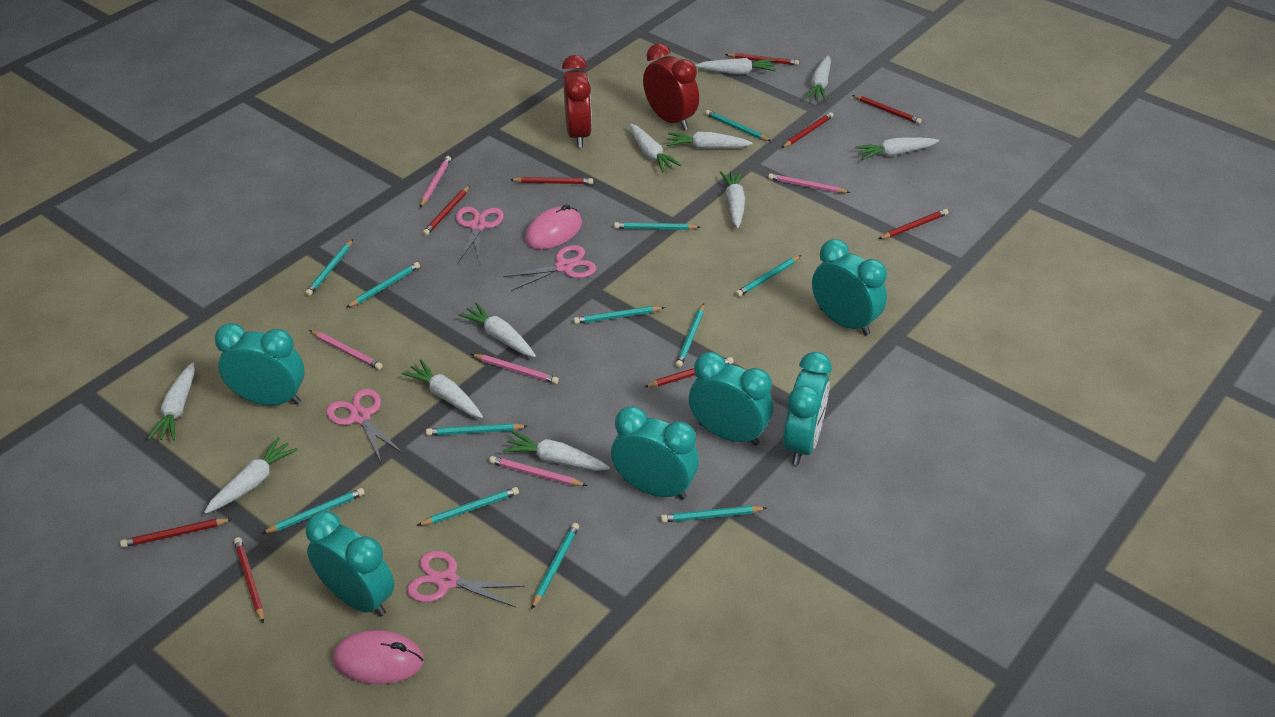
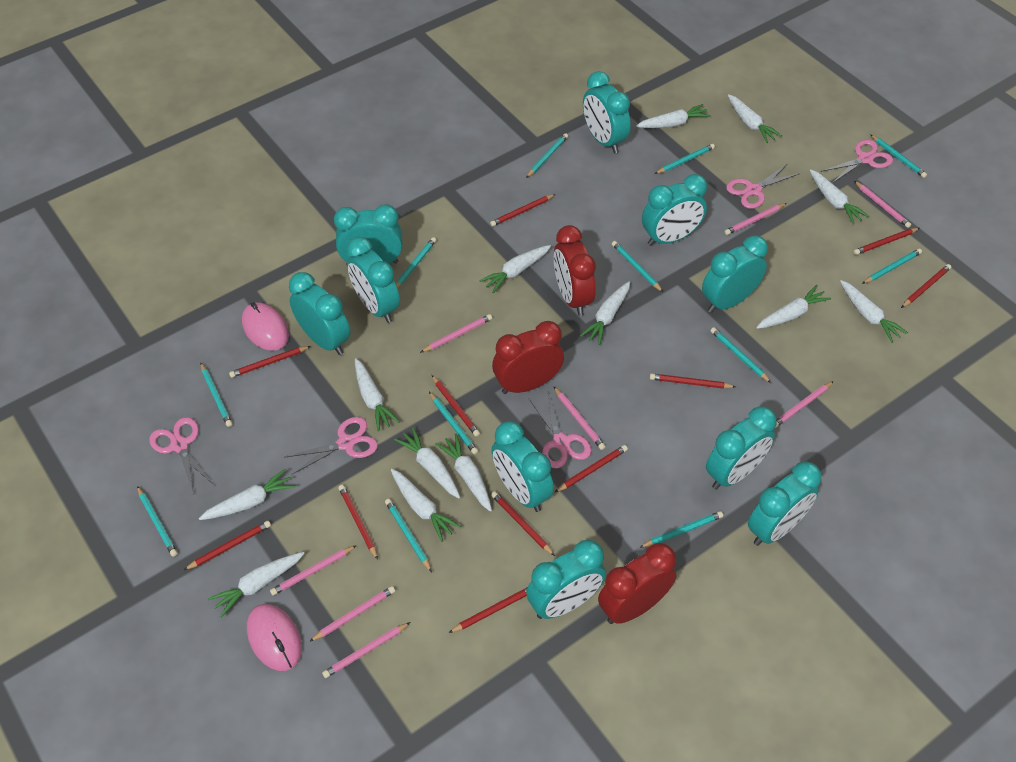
pink pencil: [309,330,383,370] [420,156,451,207] [471,354,559,384] [489,456,587,486] [768,173,851,193] = 5 -> [270,545,357,596] [309,586,395,642] [322,622,411,678] [420,314,492,353] [554,387,606,450] [725,203,787,235] [775,381,834,428] [854,181,911,228] = 8
pink scissors: [326,388,404,462] [407,551,525,607] [456,207,504,263] [503,245,596,291] = 4 -> [149,417,214,495] [284,417,378,474] [528,393,591,468] [726,164,800,209] [821,140,893,183] = 5
red clock: [562,55,592,147] [643,43,699,130] = 2 -> [492,321,564,394] [554,225,596,315] [598,543,676,624] = 3
red pencil: [120,518,232,548] [234,537,264,624] [423,185,470,236] [510,177,593,184] [644,357,734,387] [725,53,799,66] [781,112,834,148] [852,95,922,124] [879,209,948,239] = 9 -> [184,521,271,570] [229,346,311,378] [339,485,378,560] [432,375,480,437] [449,587,528,633] [490,194,556,226] [491,491,555,556] [555,445,628,492] [650,373,736,389] [854,228,919,255] [901,264,951,308] = 11
turquoise clock: [215,323,305,405] [306,511,395,617] [611,406,699,500] [689,352,773,446] [783,352,832,465] [812,239,887,335] = 6 -> [289,272,350,355] [334,204,403,265] [347,237,400,323] [491,421,554,512] [526,540,606,619] [583,71,631,153] [642,174,707,246] [702,235,768,313] [706,406,776,490] [748,461,821,546] = 10
white carrot: [147,362,195,441] [204,437,298,514] [402,359,483,418] [458,302,536,357] [503,431,610,471] [629,124,681,172] [667,132,753,149] [696,58,776,74] [720,171,745,228] [806,56,831,101] [855,137,939,160] = 11 -> [199,468,295,520] [208,552,304,618] [355,358,400,431] [391,469,461,542] [394,427,460,498] [435,434,492,512] [479,245,551,293] [580,281,630,345] [636,104,711,128] [728,94,782,143] [756,285,831,329] [810,169,869,224] [840,280,908,343] = 13

